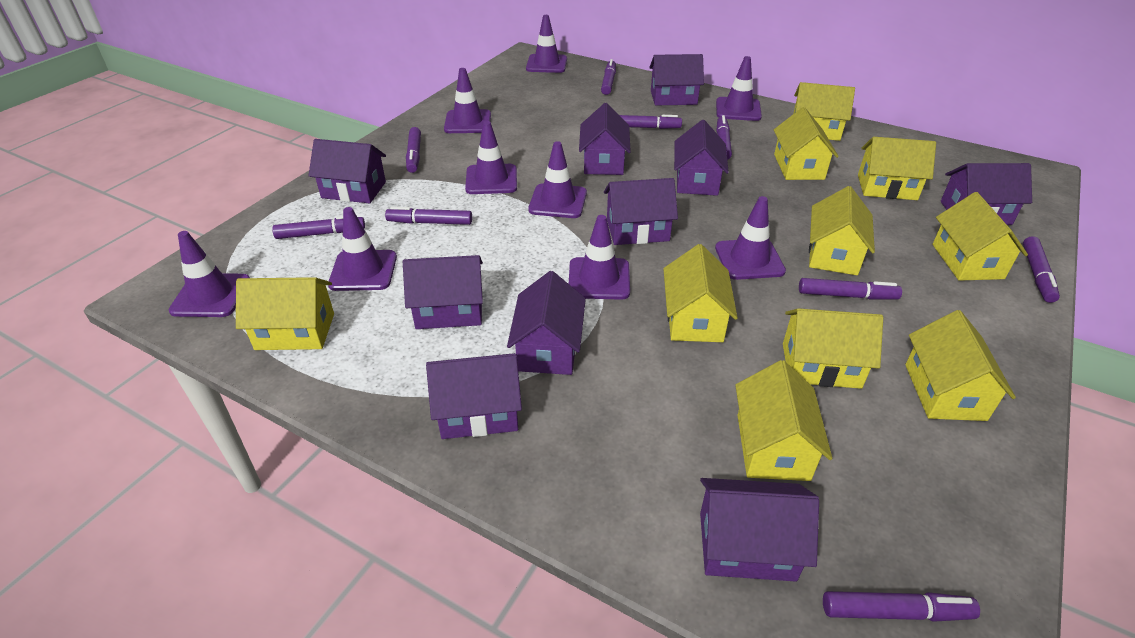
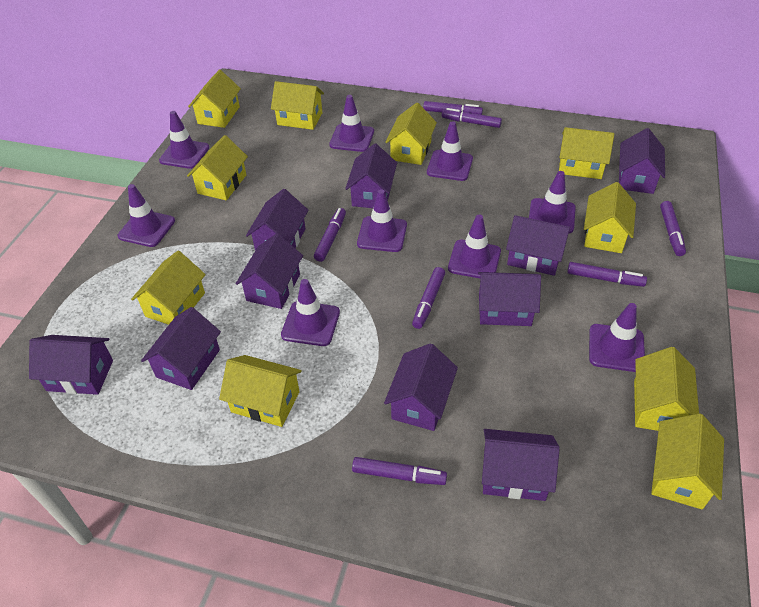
purple marker: [272,215,365,239] [385,207,472,225] [406,127,421,173] [601,59,616,95] [619,115,682,129] [717,115,732,160] [799,278,902,299] [823,591,980,622] [1023,236,1060,303] = 9 -> [314,208,346,262] [352,457,447,485] [412,267,445,329] [423,101,483,115] [442,108,502,128] [567,262,647,287] [660,201,686,256] = 7

